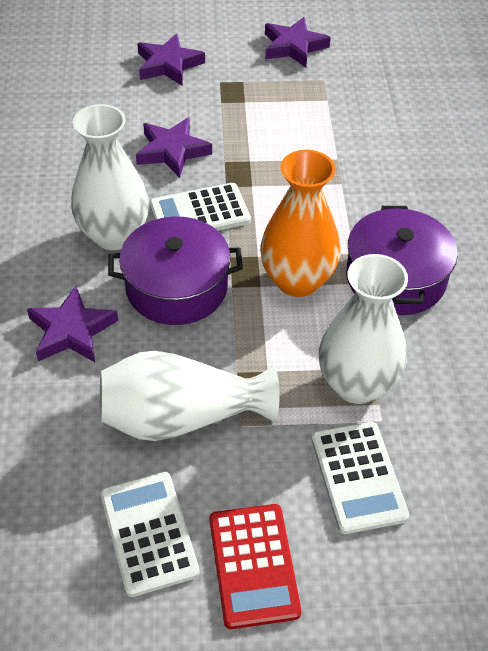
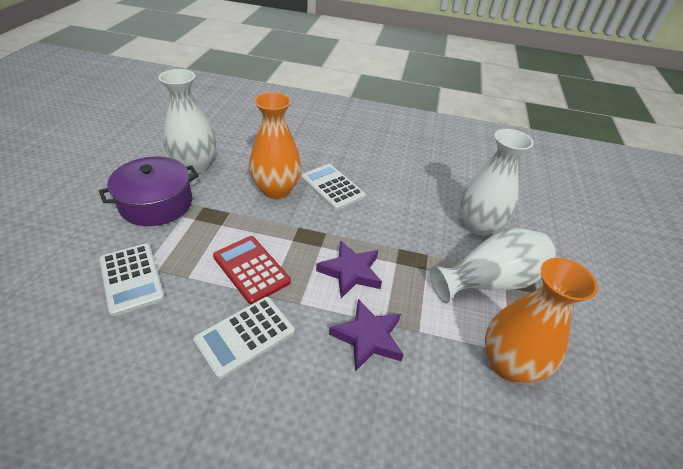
orange vase: [260,150,341,297] = 1 -> [249,92,302,199] [485,258,598,383] = 2
purple pot: [108,217,243,325] [346,206,458,315] = 2 -> [99,157,199,226] = 1
purple star: [27,286,118,362] [136,117,212,178] [137,34,205,86] [265,17,331,67] = 4 -> [316,240,382,298] [329,299,404,371] = 2

